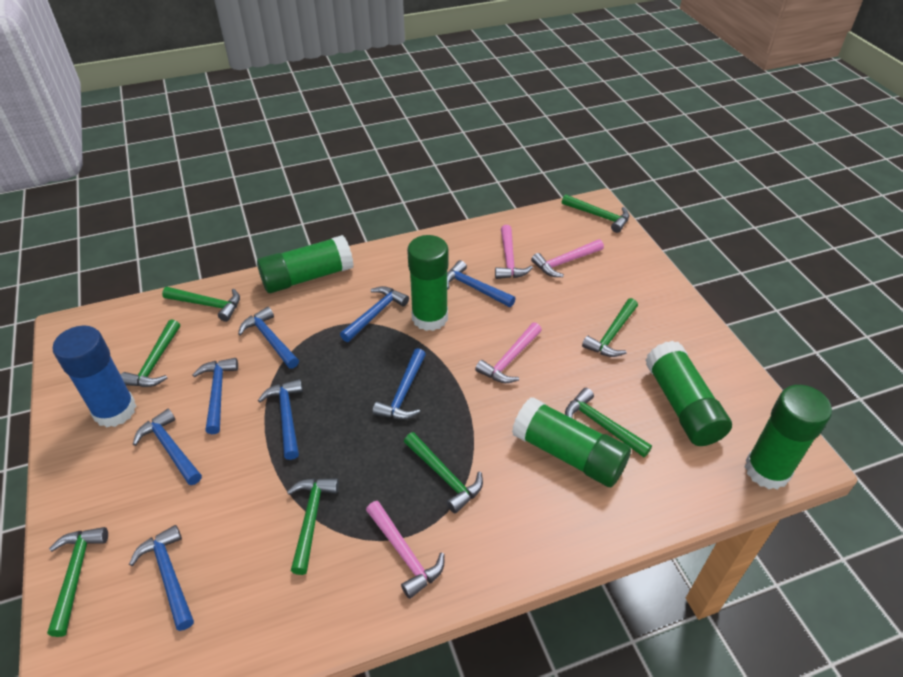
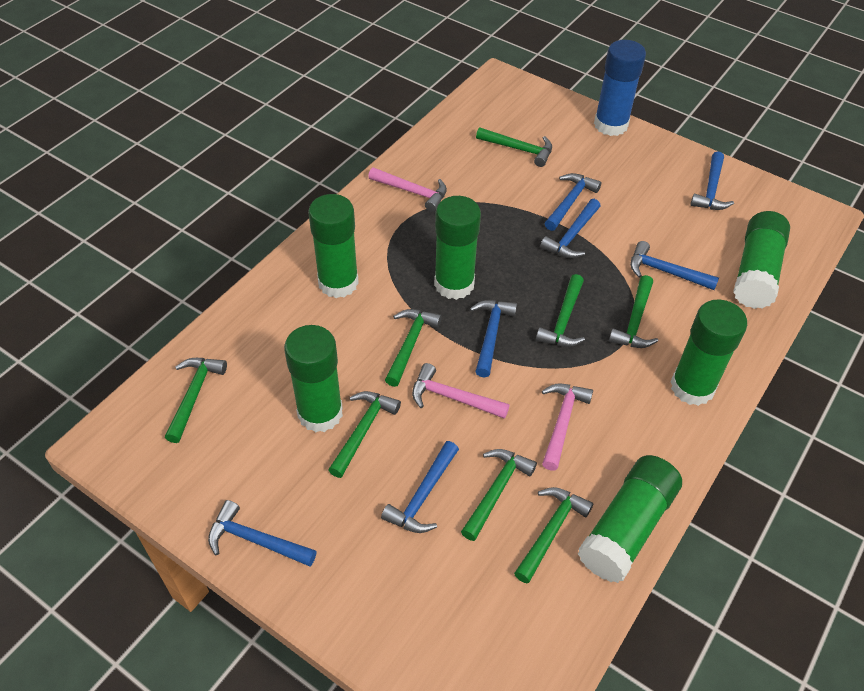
blue hammer: [129,525,194,631] [133,409,202,485] [192,358,238,434] [238,307,299,369] [258,379,303,460] [340,286,409,342] [373,348,426,420] [447,260,516,307] = 8 -> [208,500,317,566] [381,441,459,533] [470,300,517,378] [540,199,600,258] [545,173,602,231] [630,241,719,290] [690,151,734,210] = 7
green glue stick: [257,235,354,293] [407,235,449,331] [512,397,631,487] [645,341,732,446] [745,385,832,490] = 5 -> [284,325,343,433] [308,194,359,298] [434,196,481,300] [578,455,682,583] [671,299,747,406] [733,211,790,309] = 6
pink hammer: [366,501,444,599] [475,322,542,383] [495,225,533,279] [531,239,604,277] = 4 -> [368,167,447,212] [412,363,510,419] [542,383,593,471] = 3

